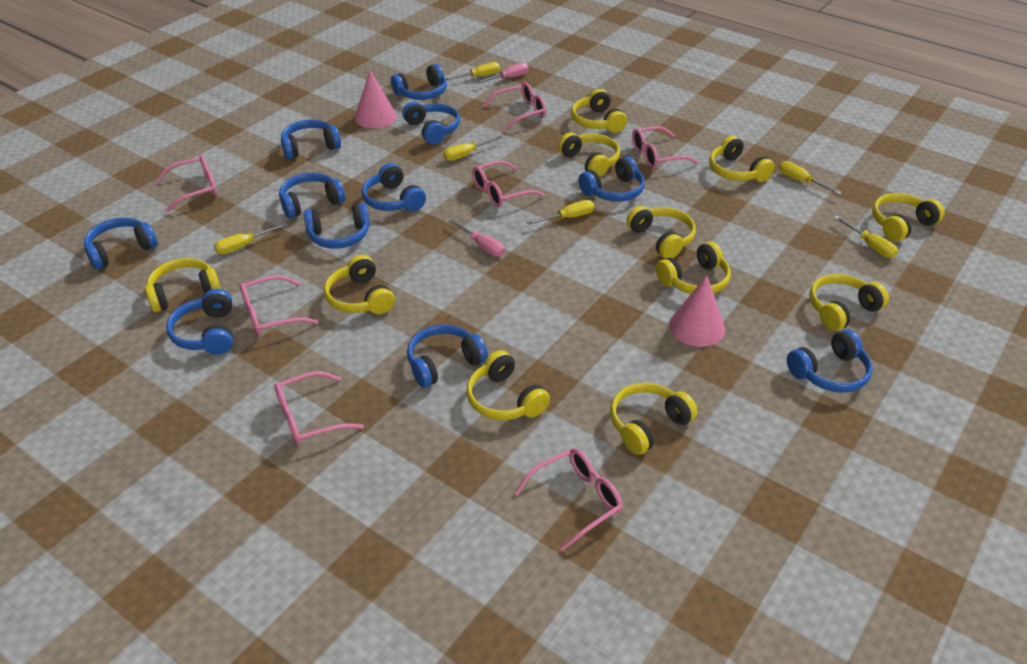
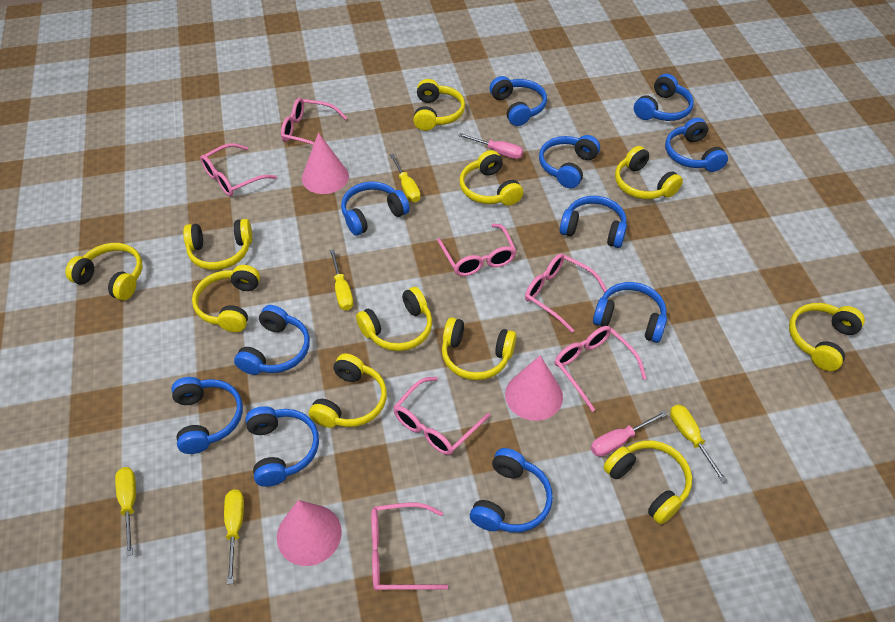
pink cone: [354,70,397,128] [669,275,725,347] = 2 -> [277,500,342,566] [302,133,349,194] [505,355,563,421] = 3
yellow screwdriver: [214,223,287,254] [443,136,503,161] [446,62,500,81] [527,200,594,225] [779,161,842,195] [834,216,898,258] = 6 -> [115,467,136,556] [224,489,244,584] [330,249,353,310] [390,153,421,202] [670,405,727,482] = 5

